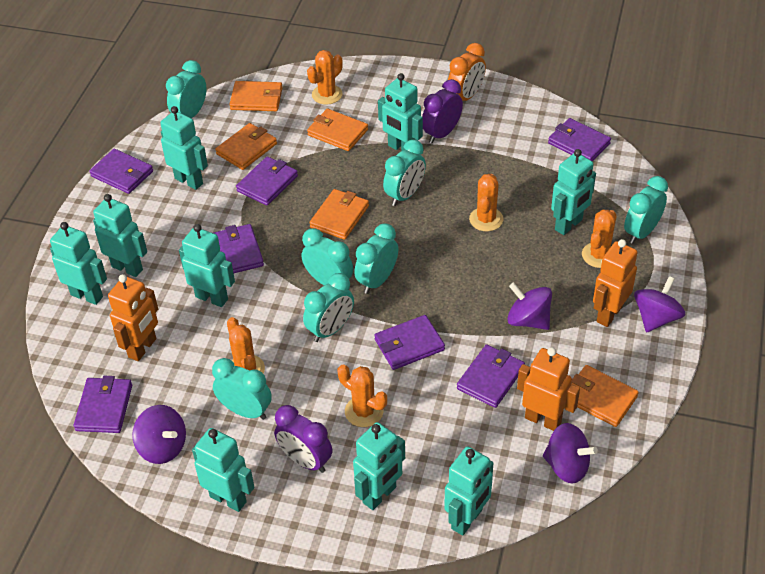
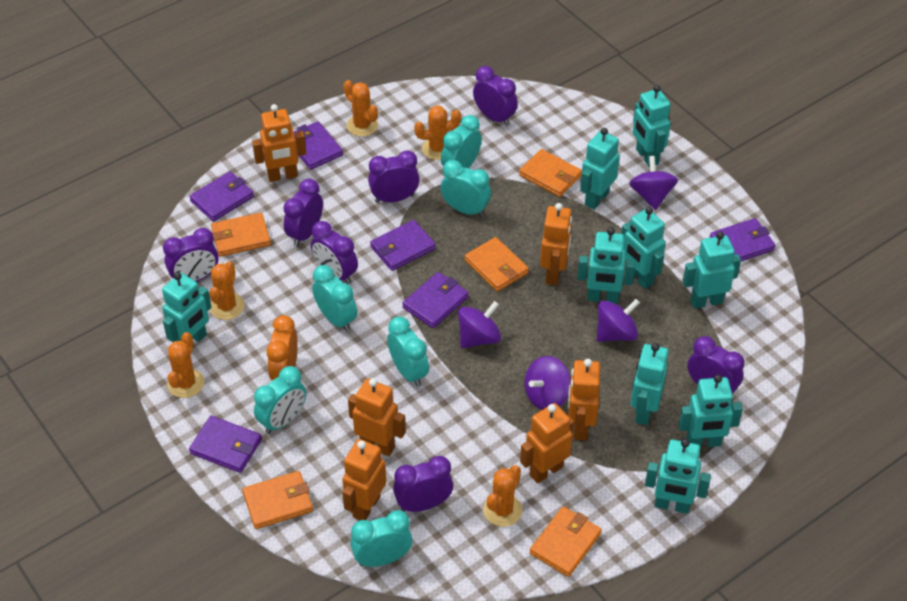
orange robot: [108,274,158,361] [517,347,580,431] [593,239,638,327] = 3 -> [252,104,306,182] [342,439,386,520] [348,378,406,456] [520,403,574,484] [540,203,572,285] [568,359,600,440] = 6
purple clock: [274,405,332,473] [422,79,463,144] = 2 -> [163,228,219,282] [284,179,323,246] [311,221,358,285] [368,150,419,203] [393,456,453,512] [473,66,518,126] [688,336,744,394] = 7
purple wallet: [74,376,132,433] [89,149,153,194] [213,224,264,273] [236,156,298,206] [374,315,445,370] [457,344,525,408] [548,118,611,161] = 7 -> [189,171,254,222] [189,416,262,473] [294,121,343,170] [370,220,436,271] [402,272,469,328] [710,218,776,261] = 6
turquoise clock: [166,60,206,118] [212,358,272,420] [302,228,353,285] [303,273,354,342] [355,223,398,294] [383,139,426,206] [624,176,668,244] = 7 -> [254,366,306,434] [312,265,357,332] [351,510,412,567] [387,316,429,387] [441,115,482,168] [441,160,491,217] = 6

